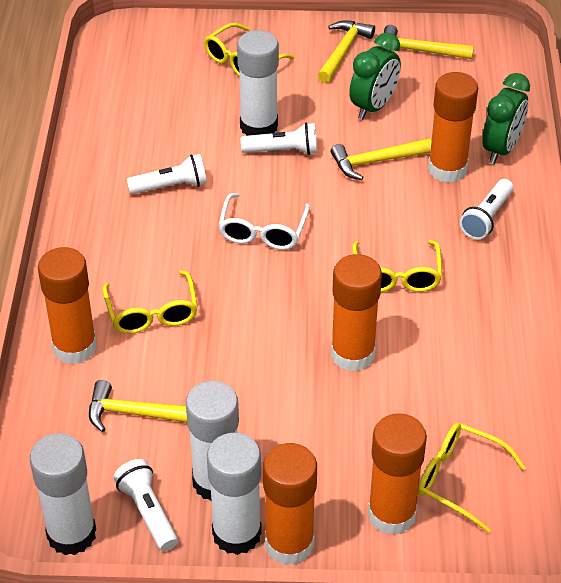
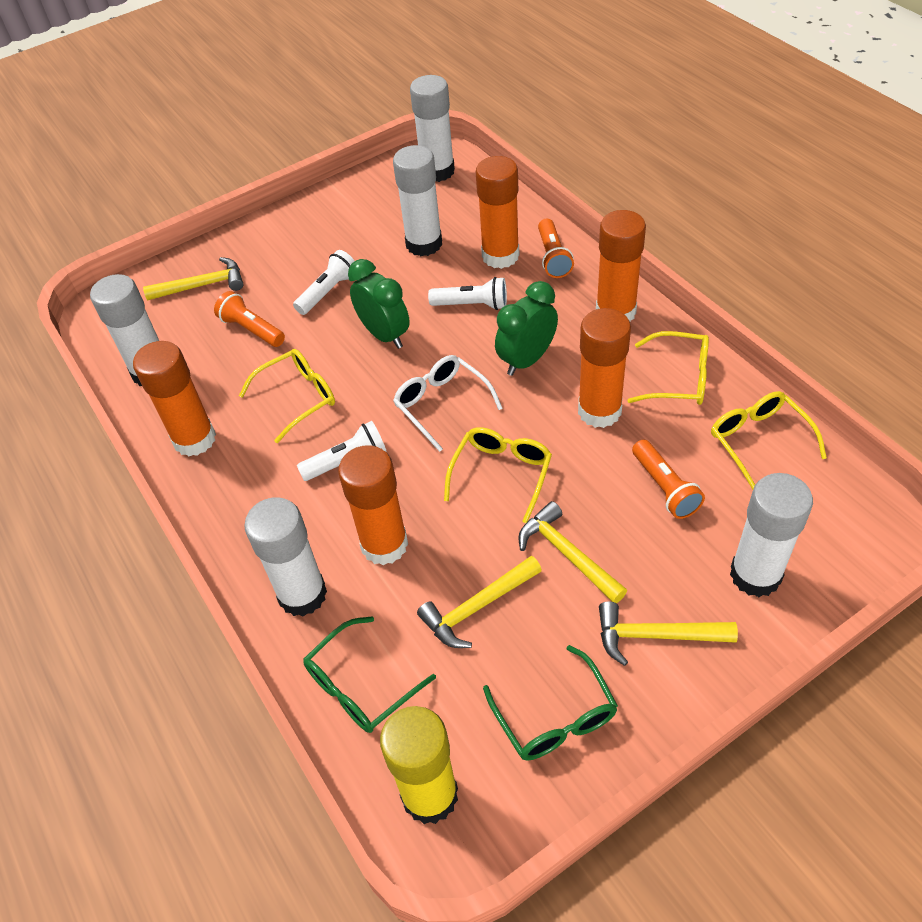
green glasses: none = 0 -> [303,616,436,733] [483,645,618,761] = 2
orange flashlight: none = 0 -> [214,291,285,347] [538,219,574,278] [632,439,705,519] = 3
white flashlight: [113,459,178,551] [127,154,207,194] [241,123,317,155] [460,179,514,240] = 4 -> [293,250,355,315] [297,421,386,481] [428,277,507,310] = 3
white glue stick: [30,433,96,555] [186,381,239,501] [207,433,262,555] [237,30,279,136] = 4 -> [90,274,159,386] [244,497,327,616] [393,145,442,256] [410,75,455,182] [730,473,813,597] = 5
yellow glue stick: none = 0 -> [380,706,458,824] = 1

